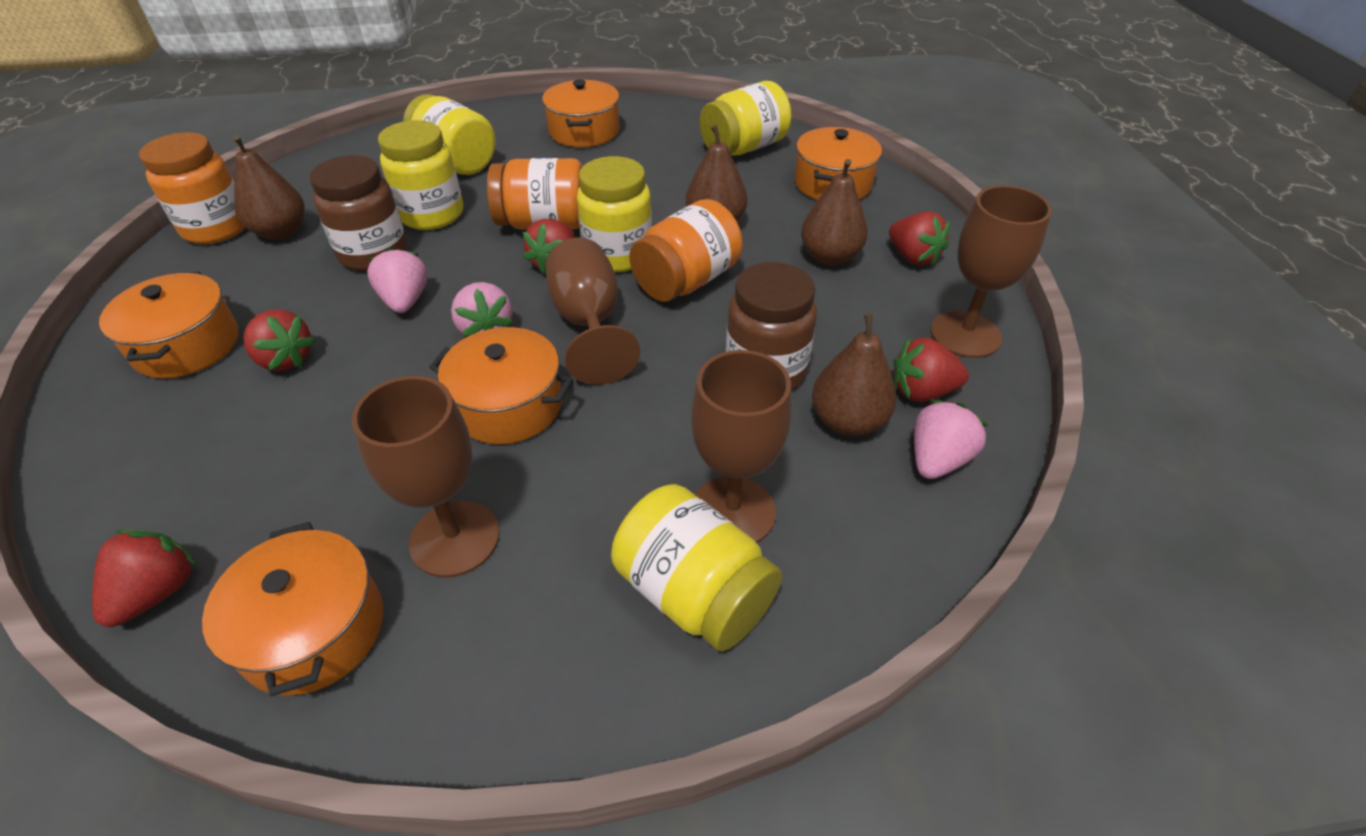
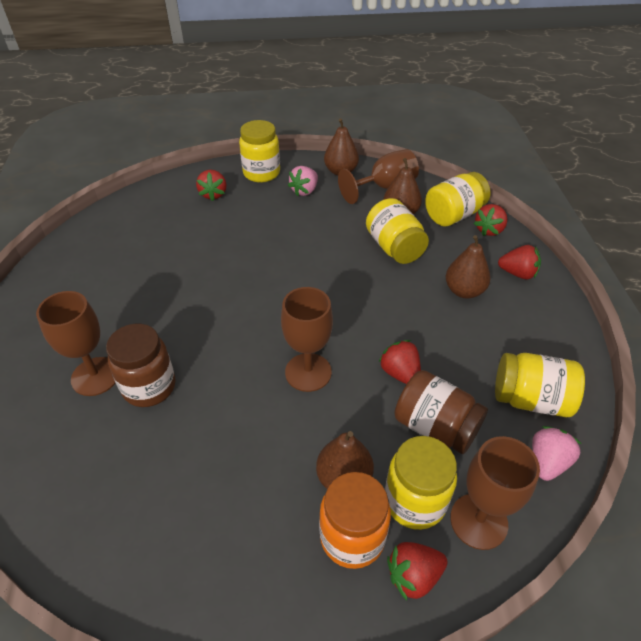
orange jar: [139,132,245,244] [487,158,582,230] [629,199,743,302] = 3 -> [319,472,391,569] = 1
orange pot: [99,272,239,378] [202,522,383,696] [429,327,573,444] [542,80,619,147] [795,127,882,200] = 5 -> none = 0
pink strawberry: [367,247,428,313] [451,282,513,337] [914,400,989,479] = 3 -> [288,166,318,196] [532,426,582,481] = 2

